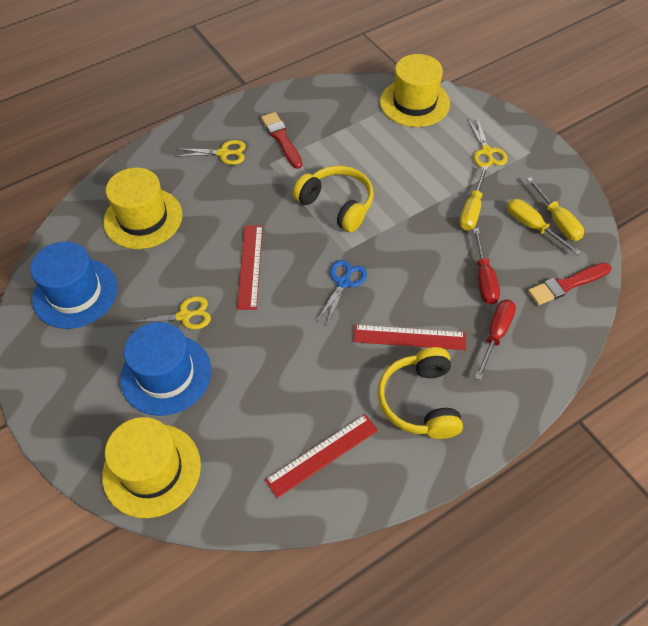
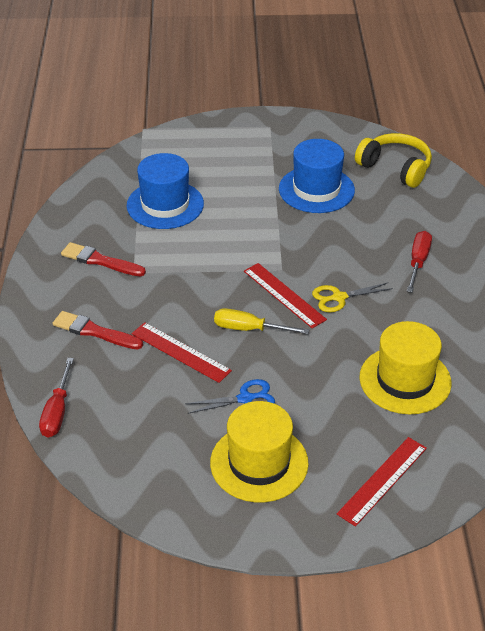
yellow hat: [102,417,201,518] [103,168,182,249] [380,54,450,127] = 3 -> [210,401,309,502] [359,321,452,414] = 2
yellow headphones: [293,166,373,232] [378,347,463,439] = 2 -> [355,133,432,188] = 1
yellow scissors: [127,296,211,332] [175,140,246,165] [468,118,508,168] = 3 -> [312,282,393,312] = 1
yellow screwdriver: [459,166,488,230] [507,199,581,256] [527,177,584,241] = 3 -> [214,308,309,334] = 1

